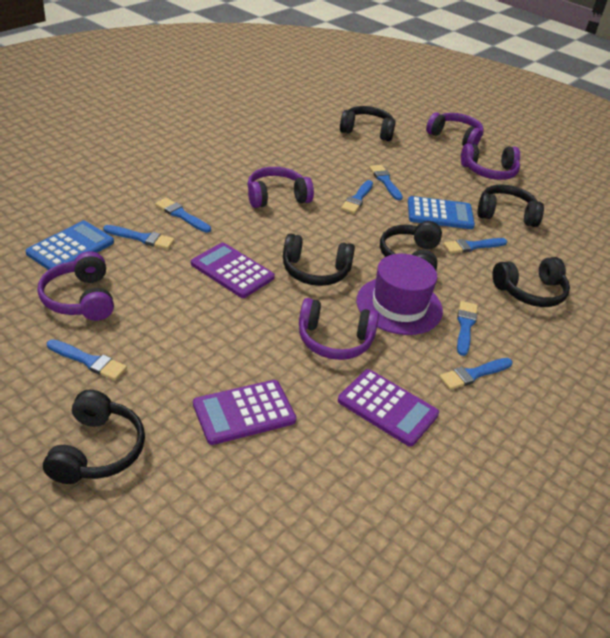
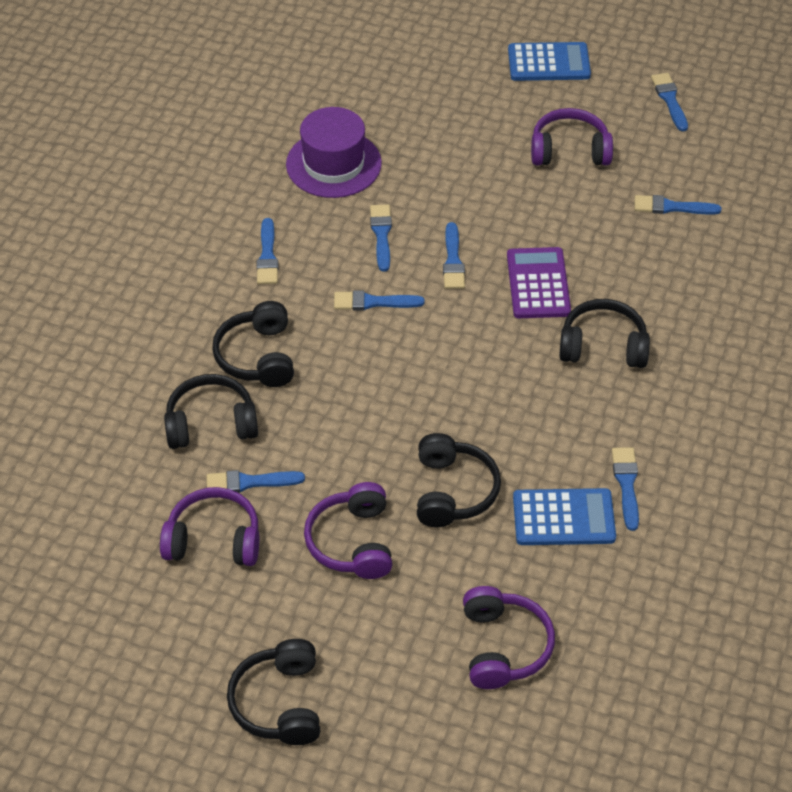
black headphones: [43,390,145,484] [283,233,355,286] [340,106,396,141] [380,221,442,270] [477,184,544,227] [492,257,570,307] = 6 -> [164,374,258,449] [212,301,294,387] [227,639,320,745] [417,433,501,527] [559,299,650,368] = 5
purple calculator: [191,242,275,298] [193,380,297,445] [338,369,439,447] = 3 -> [507,247,571,318] = 1
purple headphones: [38,251,114,321] [247,167,314,208] [299,298,379,360] [426,112,484,146] [461,144,520,180] = 5 -> [160,487,259,566] [304,482,392,579] [463,586,555,689] [531,108,613,165] = 4

